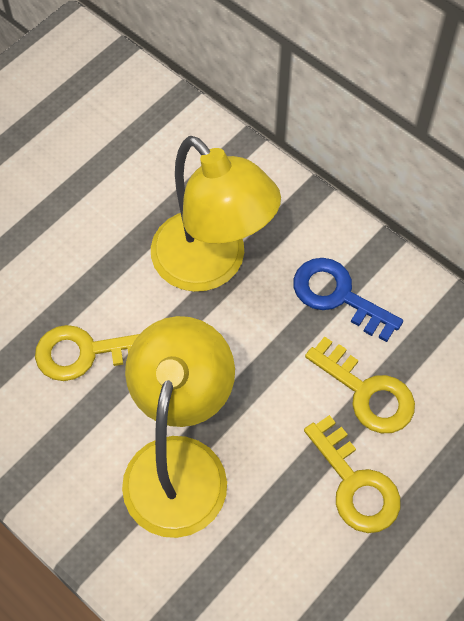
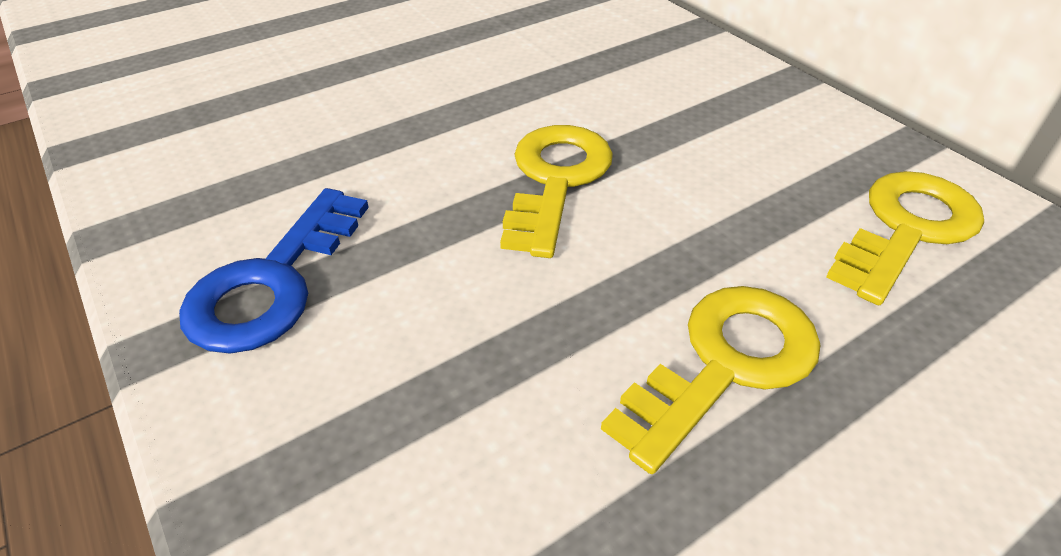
yellow lamp: [122,316,235,538] [151,136,281,292] = 2 -> none = 0

